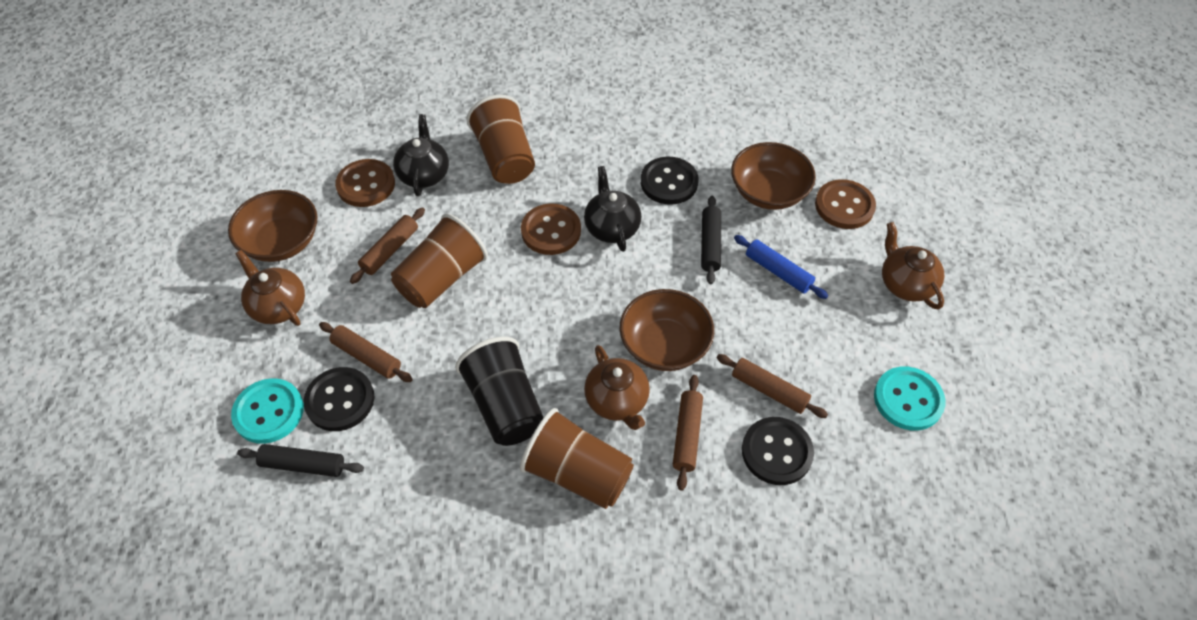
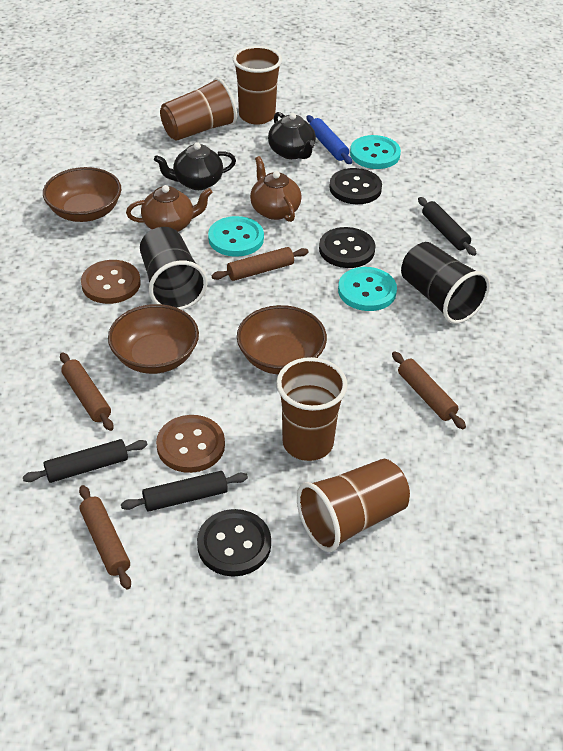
black cup: [455,337,544,446] = 1 -> [140,227,207,310] [401,242,490,324] = 2
black rolling pin: [237,444,364,477] [701,196,721,284] = 2 -> [23,439,147,483] [121,471,248,511] [418,197,476,256] = 3
brown button: [335,159,395,207] [521,203,581,255] [815,179,876,229] = 3 -> [81,260,141,304] [156,415,225,473] = 2
brown cup: [391,214,488,308] [467,95,535,184] [520,408,634,509] = 3 -> [160,77,237,141] [233,46,282,125] [276,357,347,461] [297,459,410,552] = 4
brown teapot: [235,250,305,326] [584,345,650,430] [882,222,944,310] = 3 -> [126,185,213,232] [250,156,302,222] = 2
turquoise button: [231,378,304,444] [874,366,945,431] = 2 -> [208,216,264,257] [338,267,397,311] [350,135,401,169] = 3

